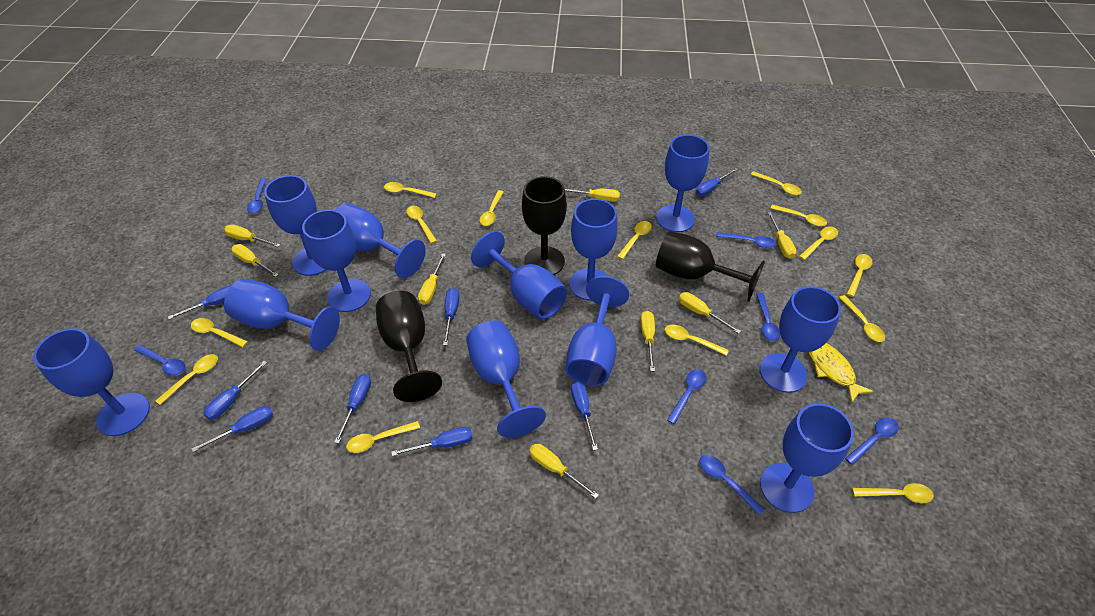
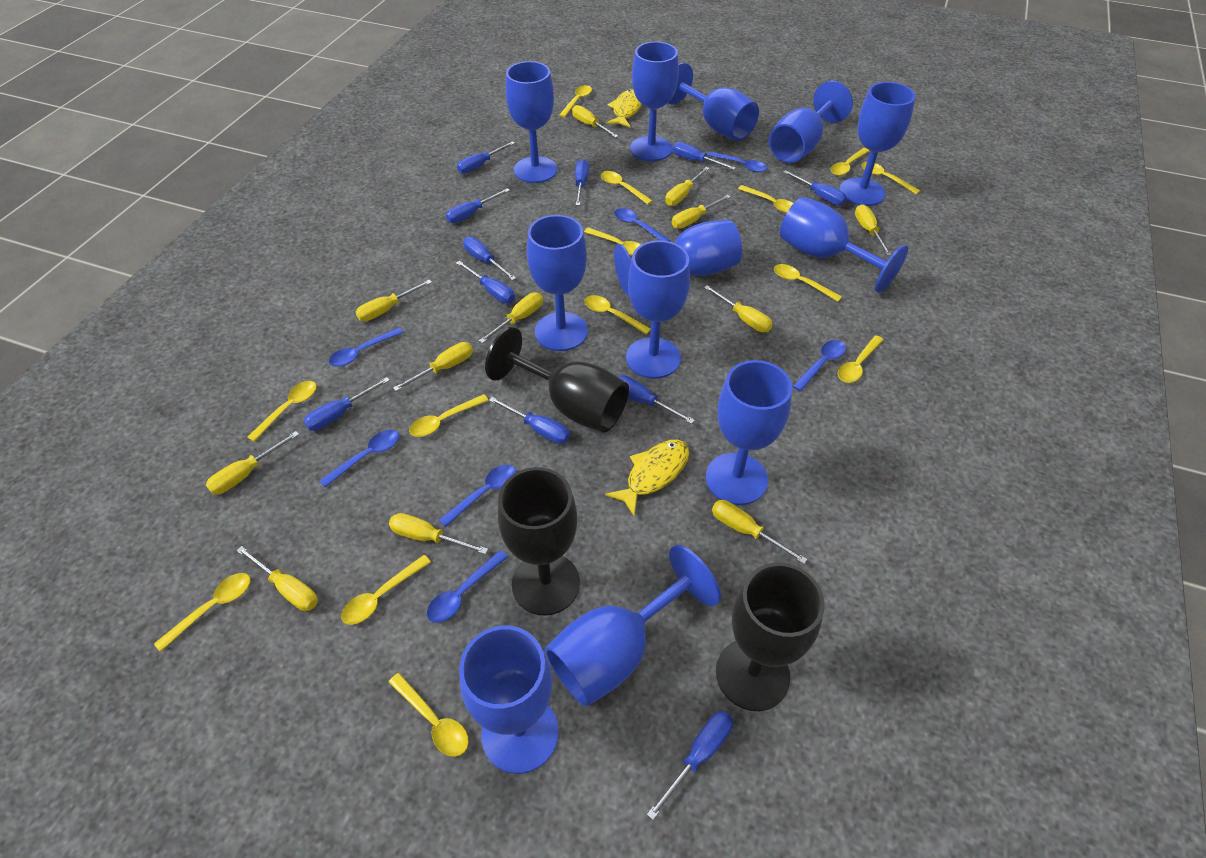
blue screwdriver: [168,285,231,320] [191,406,273,452] [203,361,267,420] [334,374,371,444] [391,427,473,456] [443,288,459,345] [571,380,598,450] [695,168,738,196] = 8 -> [304,377,390,431] [446,188,510,223] [456,260,515,303] [457,141,515,174] [463,237,516,281] [489,397,570,444] [575,159,589,205] [617,375,695,424] [647,711,733,820] [672,142,736,170] [783,170,847,205] = 11
yellow fish: [809,343,874,403] = 1 -> [605,440,689,516] [606,90,642,127] = 2
yellow screwdriver: [224,225,280,247] [231,244,279,277] [418,253,446,305] [529,444,599,499] [565,189,620,201] [640,311,655,371] [679,292,741,334] [768,212,796,259] = 8 -> [206,431,299,495] [236,546,318,611] [355,279,432,321] [389,513,488,554] [393,342,473,391] [479,293,543,343] [572,105,618,138] [665,167,710,206] [672,195,731,229] [704,285,773,332] [712,500,808,564] [855,204,892,256] = 12

